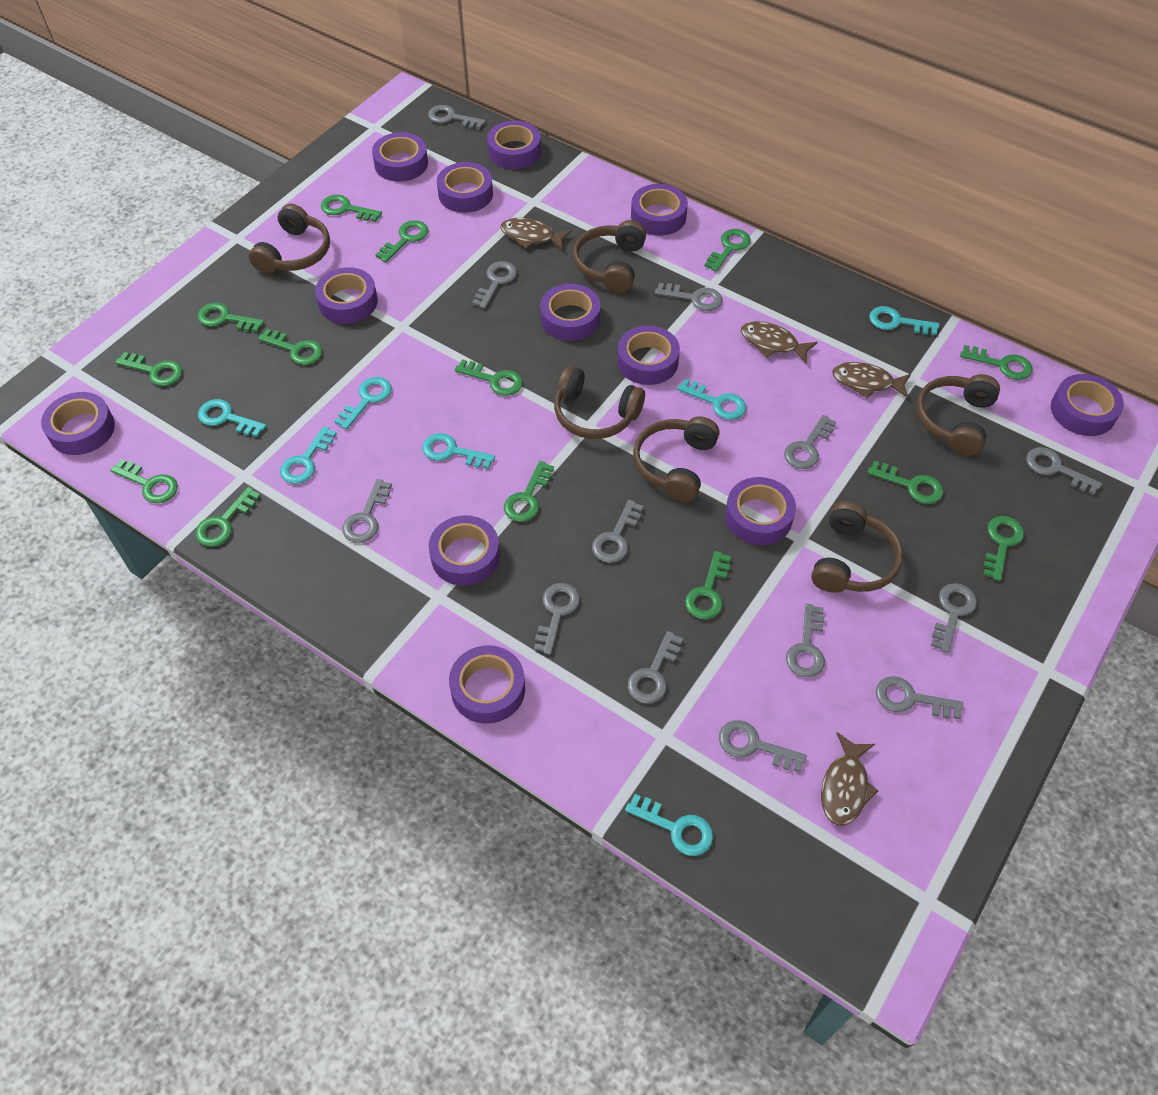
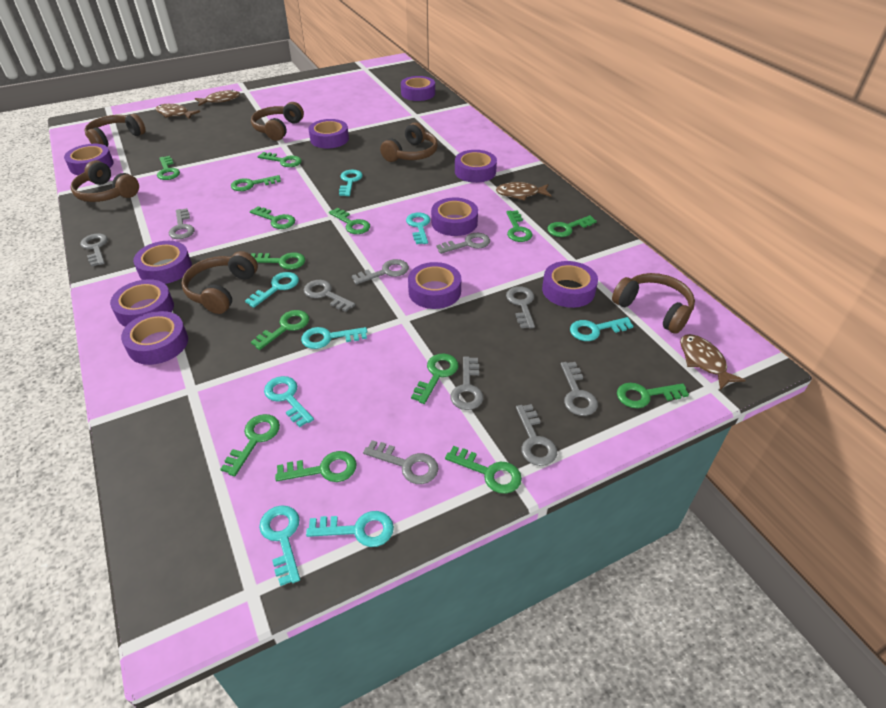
grey key: [342,479,392,543] [428,105,486,129] [472,261,517,309] [534,583,580,655] [592,500,643,563] [627,631,683,704] [655,283,722,311] [719,720,807,772] [784,415,836,469] [786,604,825,677] [876,676,963,719] [931,583,977,653] [1026,447,1102,495] = 13 -> [80,234,108,266] [169,208,195,239] [304,280,355,312] [352,259,409,284] [363,440,438,484] [436,233,490,254] [450,356,483,410] [506,286,535,328] [516,404,557,466] [561,362,598,416] = 10
purple tape: [41,392,115,455] [315,267,378,324] [372,132,428,182] [429,515,500,586] [437,162,493,213] [449,645,525,724] [487,121,541,169] [540,284,600,341] [617,325,680,385] [631,184,688,236] [725,477,796,545] [1051,374,1124,436] = 12 -> [64,144,114,175] [110,279,174,327] [121,311,188,365] [133,241,192,284] [308,119,349,148] [401,76,435,101] [408,262,461,309] [431,197,478,236] [455,150,497,183] [542,261,598,308] = 10
turquoise key: [198,399,266,437] [280,426,337,484] [334,377,392,430] [422,433,495,469] [625,794,713,856] [677,378,746,420] [869,306,939,335] = 7 -> [245,272,299,308] [259,505,300,586] [264,376,314,427] [301,327,367,349] [306,511,394,547] [339,170,363,196] [406,213,430,244] [570,317,633,341] = 8

